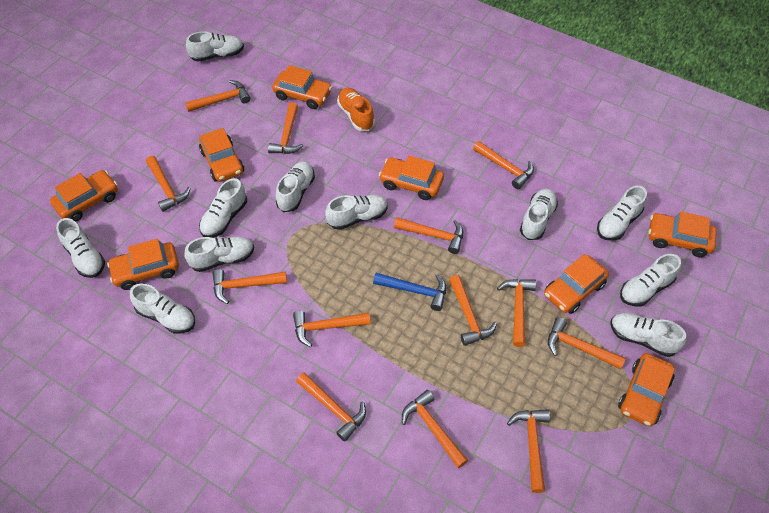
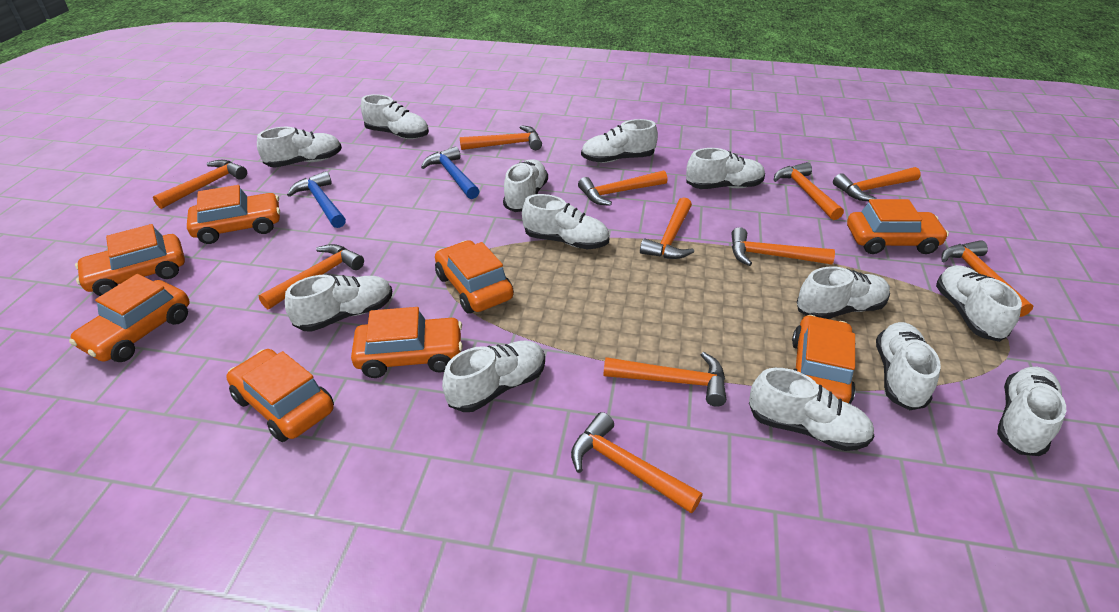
blue hammer: [373,273,446,311] = 1 -> [287,171,346,228] [421,146,479,199] = 2
orange hammer: [146,156,191,212] [185,80,250,112] [213,269,287,304] [268,102,303,154] [293,311,370,347] [296,373,366,441] [394,217,463,254] [402,390,468,468] [449,275,497,346] [473,141,534,189] [497,279,536,347] [507,409,550,493] [548,317,626,369] = 13 -> [153,160,247,209] [259,244,364,309] [460,125,542,150] [571,412,703,513] [578,170,668,206] [603,352,726,407] [640,197,694,259] [732,227,835,266] [774,162,844,220] [833,167,921,201] [941,240,1033,317] = 11
orange shoe: [337,88,375,131] = 1 -> none = 0
white shoe: [56,218,105,278] [130,283,195,334] [184,237,254,272] [186,31,244,62] [199,178,247,238] [276,161,315,212] [325,195,388,230] [520,189,558,240] [597,186,647,241] [611,313,686,357] [620,254,681,306] = 11 -> [257,127,342,168] [285,275,392,332] [361,94,429,139] [442,340,545,412] [503,159,548,212] [522,194,609,249] [581,119,658,163] [686,148,765,189] [749,368,874,451] [797,267,890,319] [876,322,941,410] [936,265,1022,342] [997,367,1066,456] = 13

